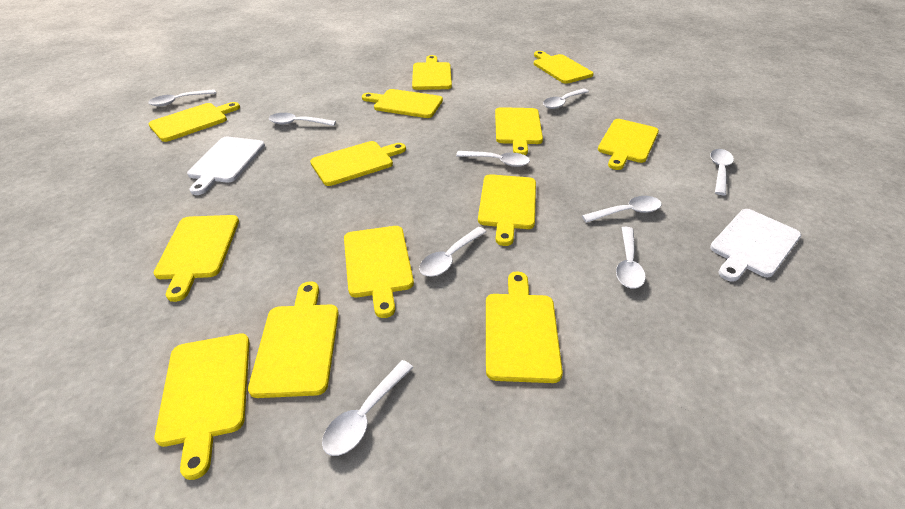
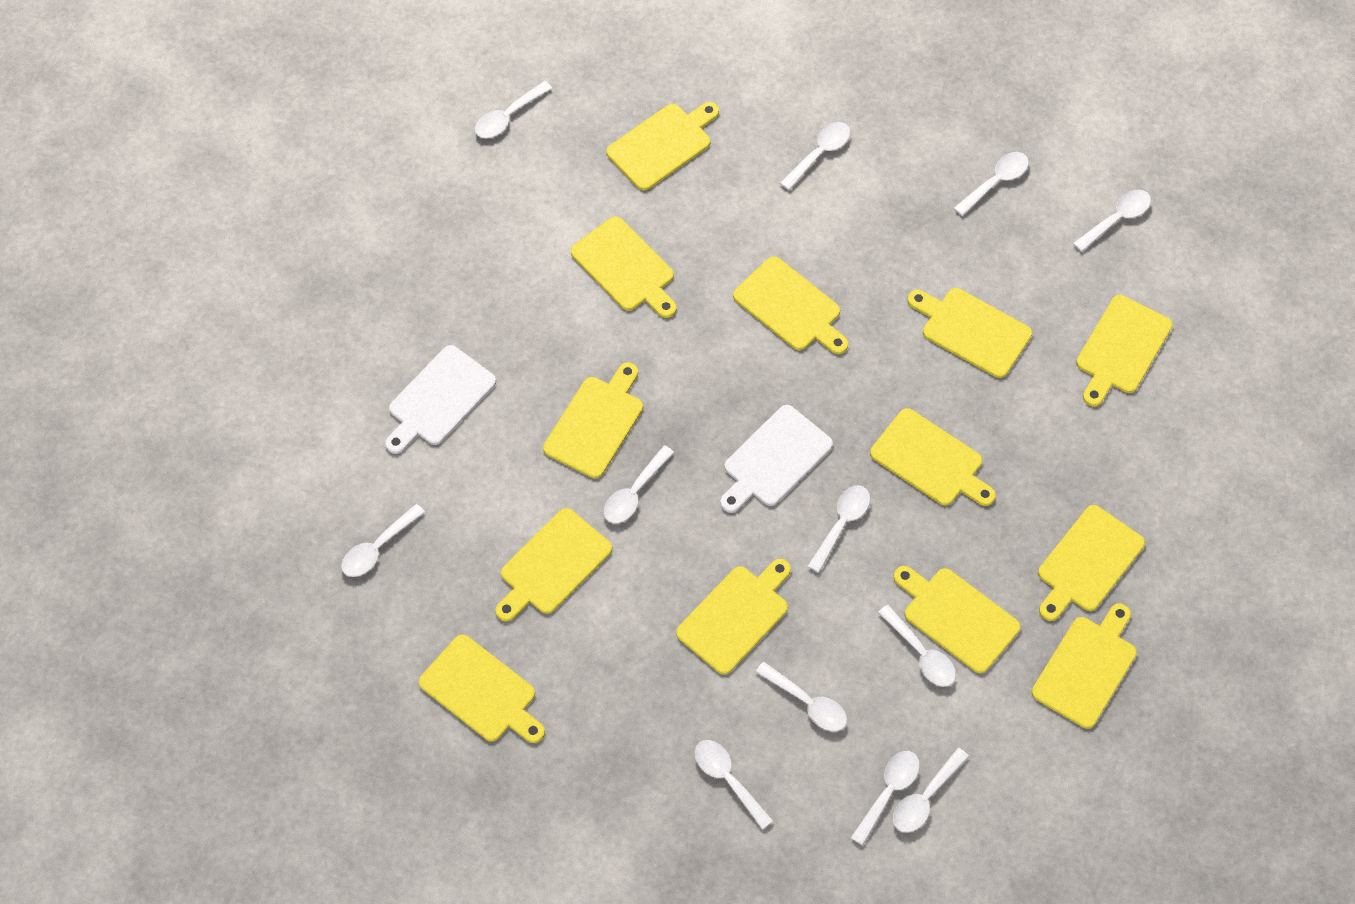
white spoon: [148,89,216,106] [269,113,336,126] [322,360,414,456] [419,227,486,277] [456,151,530,167] [543,88,589,109] [582,196,662,223] [616,227,646,289] [710,149,734,195] = 9 -> [341,504,425,577] [475,81,552,138] [604,445,674,523] [695,740,773,830] [755,662,847,731] [780,122,850,190] [808,485,870,573] [851,751,920,845] [878,605,956,687] [893,748,969,833] [954,152,1029,216] [1073,190,1151,252] = 12

